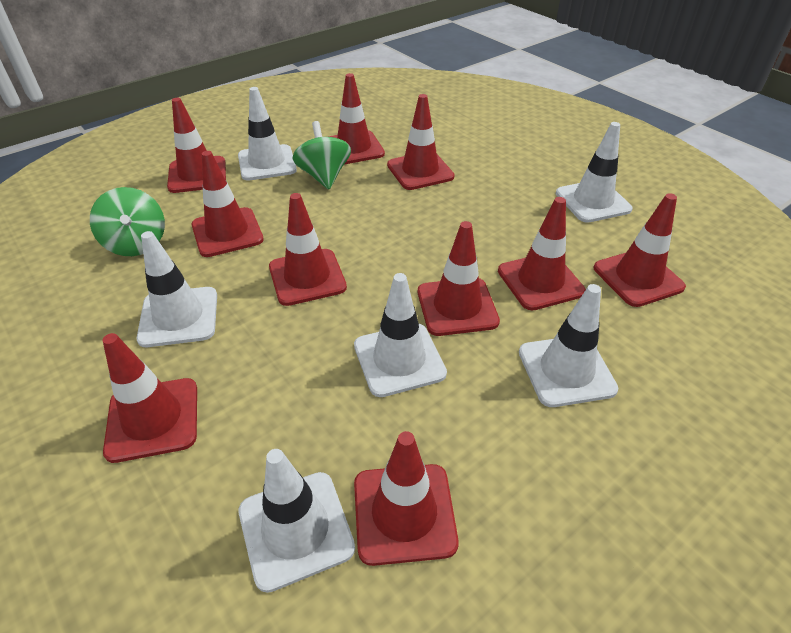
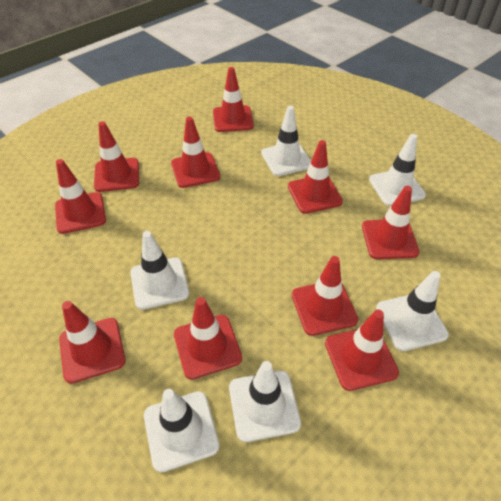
green spinning top: [90,187,165,256] [292,121,351,189] = 2 -> none = 0

